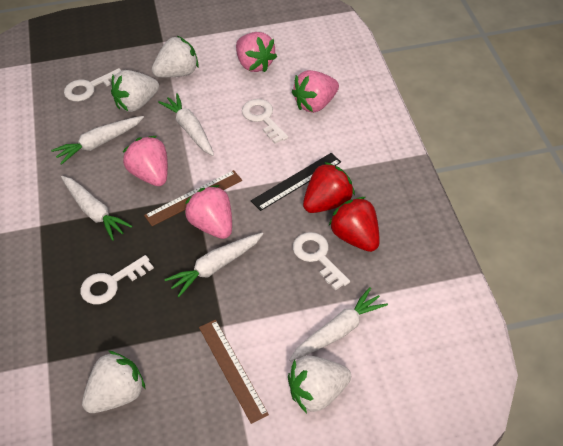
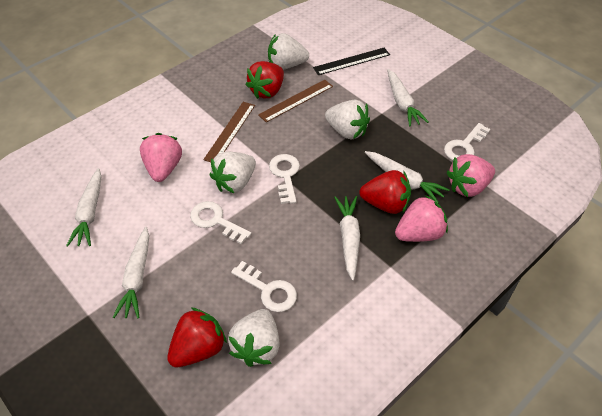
pink strawberry: [123,136,168,186] [185,185,232,239] [236,32,277,72] [292,70,339,113] = 4 -> [140,133,182,182] [395,195,448,242] [447,154,495,197] = 3
red strawberry: [303,162,355,213] [329,197,380,252] = 2 -> [167,307,227,367] [246,61,284,99] [359,170,411,214] = 3

